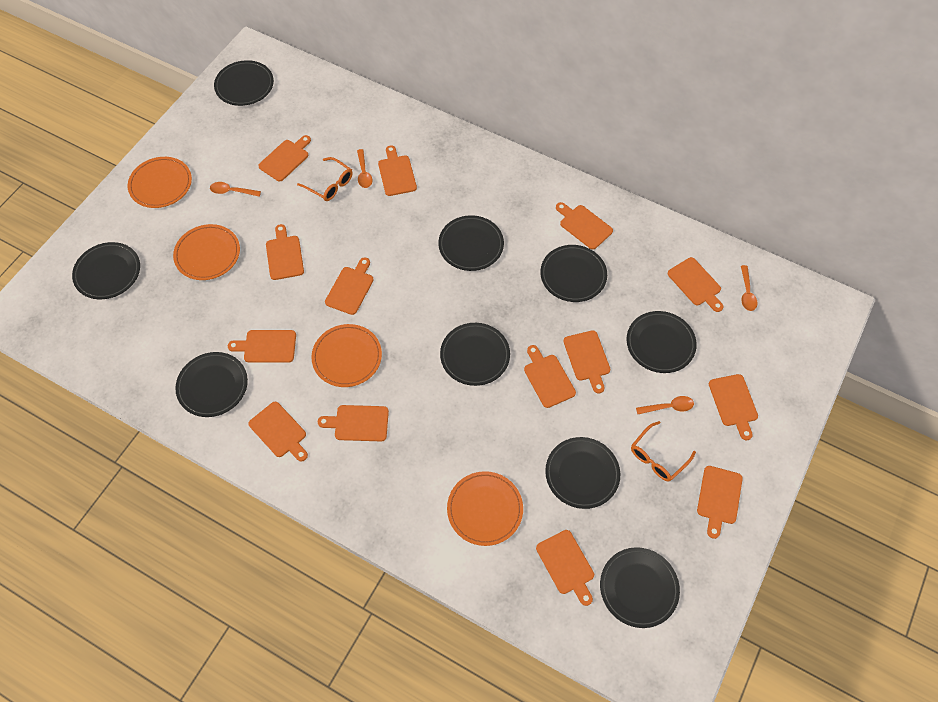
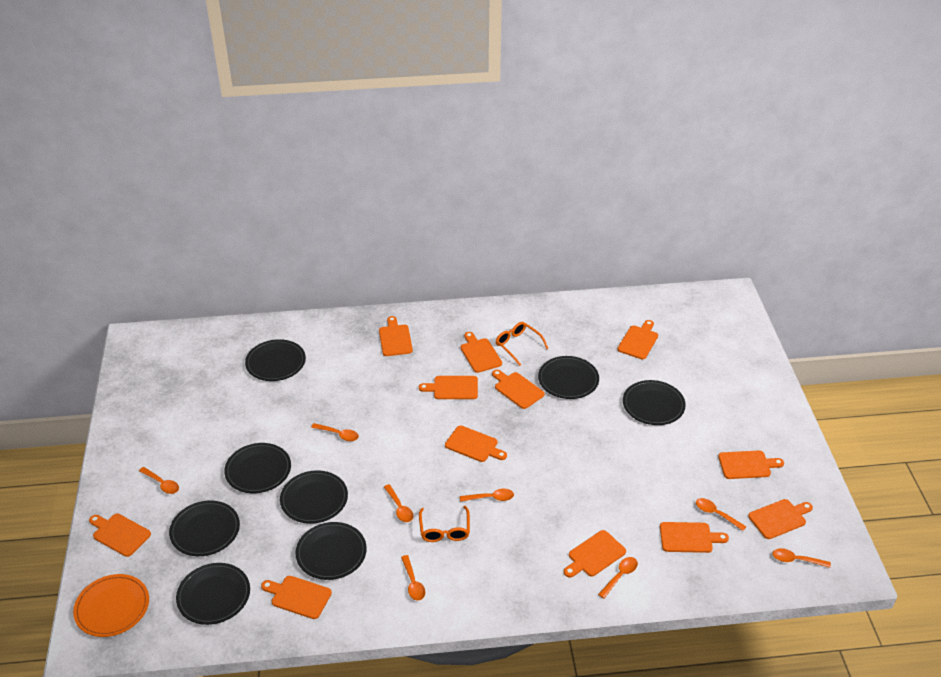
black plate: [72,242,140,299] [175,352,248,417] [214,60,274,106] [438,215,504,271] [440,323,510,386] [540,245,607,302] [545,437,620,509] [600,547,680,628] [627,311,697,373] = 9 -> [169,501,240,556] [176,563,250,625] [224,443,291,493] [245,339,306,381] [280,470,348,524] [295,522,367,580] [538,356,599,399] [623,380,686,425] = 8
orange cutting board: [228,330,296,363] [249,402,308,462] [258,135,311,181] [266,224,304,280] [318,405,389,441] [325,257,374,315] [378,145,417,196] [524,345,576,408] [536,530,594,606] [556,202,613,249] [563,330,610,394] [668,257,723,312] [697,466,743,539] [709,374,758,440] = 14 -> [89,514,151,557] [261,576,332,619] [379,316,413,356] [419,376,478,399] [445,426,507,462] [461,332,502,373] [492,370,545,409] [564,530,626,578] [617,320,658,359] [660,522,729,553] [718,450,784,479] [748,499,813,539] = 12
orange plate: [128,157,192,208] [173,224,240,280] [311,324,382,387] [447,471,523,546] = 4 -> [73,574,149,637] = 1
orange spoon: [210,182,261,197] [357,149,372,188] [636,396,694,414] [741,265,757,311] = 4 -> [139,467,179,494] [311,423,359,441] [384,484,413,522] [401,555,425,601] [460,489,514,502] [598,557,638,599] [696,498,746,531] [772,548,831,568] = 8

